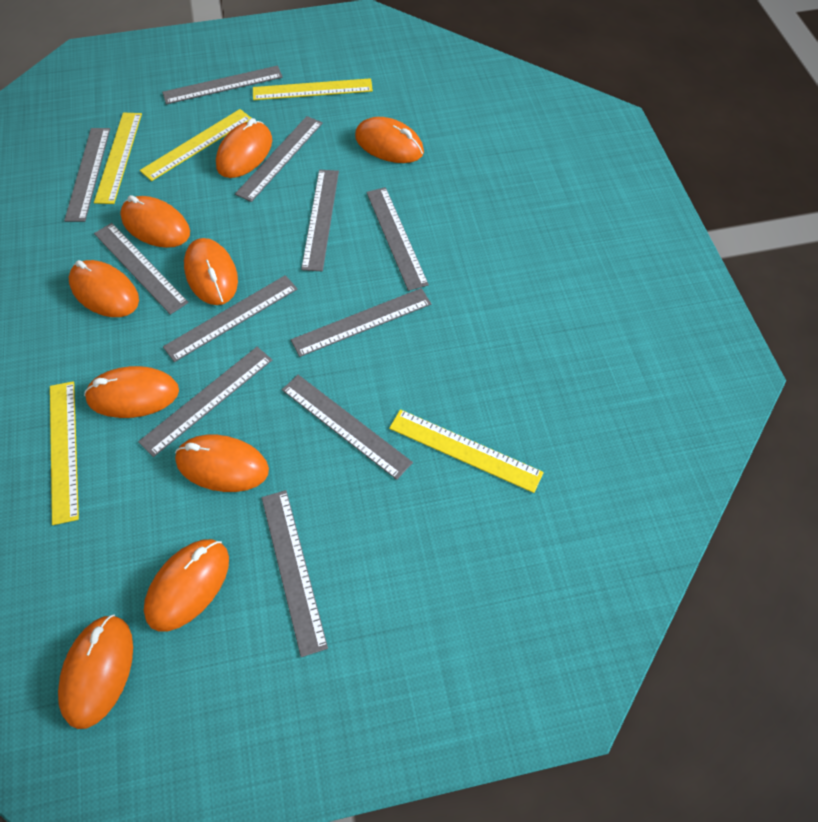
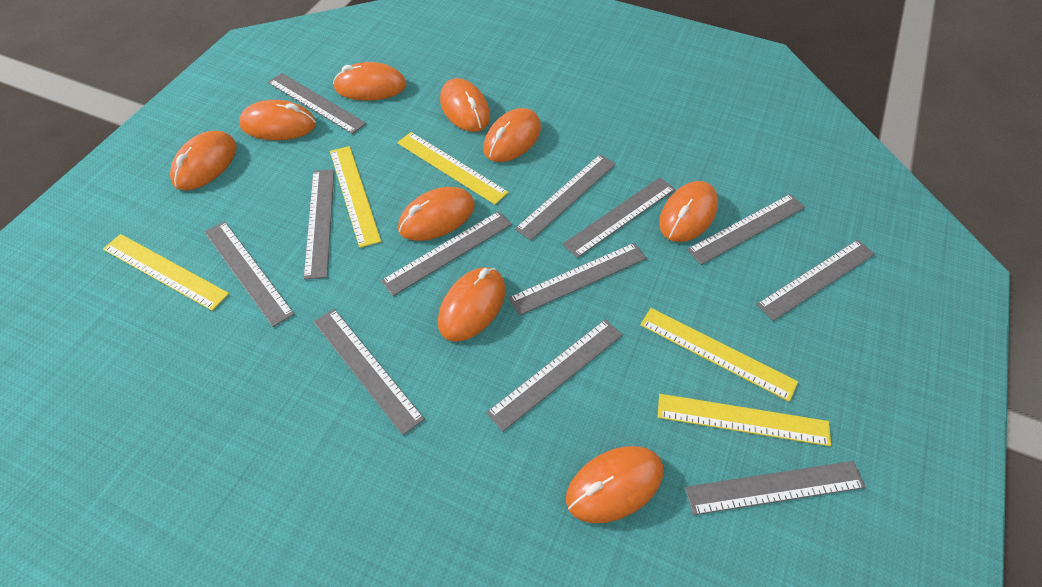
grey ruler: [64,128,110,222] [94,223,189,315] [138,347,272,457] [162,66,283,104] [163,275,297,362] [235,116,323,202] [262,490,328,657] [282,375,413,480] [291,288,431,357] [301,170,339,271] [366,187,429,291] = 11 -> [204,221,294,327] [268,73,366,134] [304,169,334,280] [313,309,425,435] [381,211,512,296] [486,319,622,432] [508,243,647,316] [515,154,616,240] [562,178,675,258] [685,461,866,515] [687,194,805,265] [756,240,875,321] = 12

